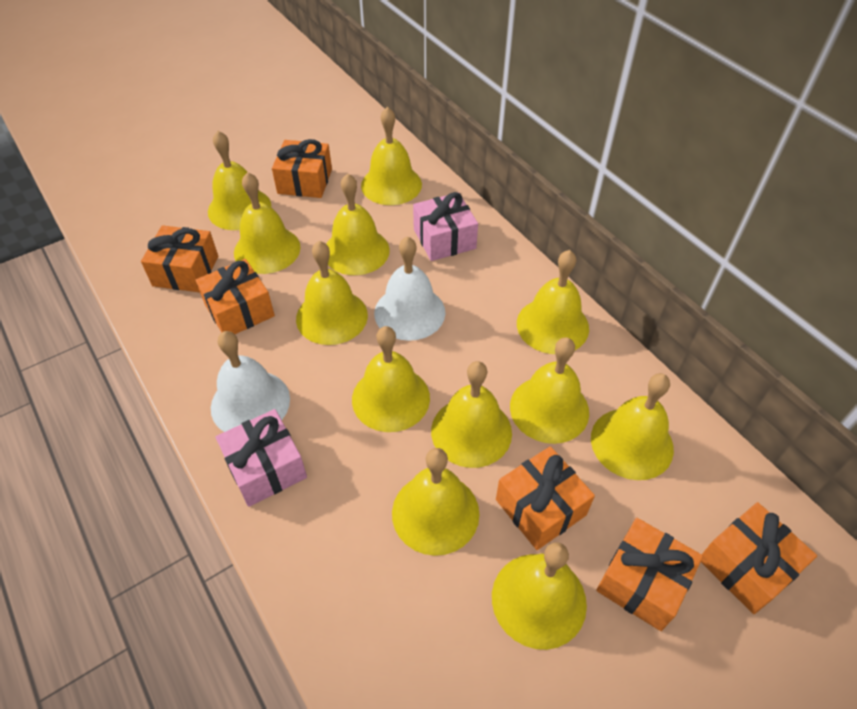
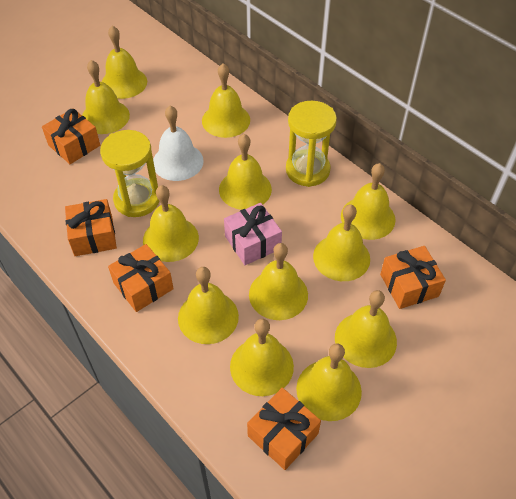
orange gift: [141,225,218,292] [196,259,275,334] [272,139,332,198] [496,446,595,550] [596,518,703,631] [701,502,817,614] = 6 -> [42,108,100,164] [65,199,117,256] [108,244,174,312] [247,388,321,470] [380,246,446,309] = 5
pink gift: [216,409,307,507] [413,192,478,261] = 2 -> [224,203,282,265] = 1
white bell: [211,331,290,432] [374,236,446,341] = 2 -> [153,106,204,181] = 1
yellow hourglass: none = 0 -> [100,130,159,217] [286,101,337,187] = 2

